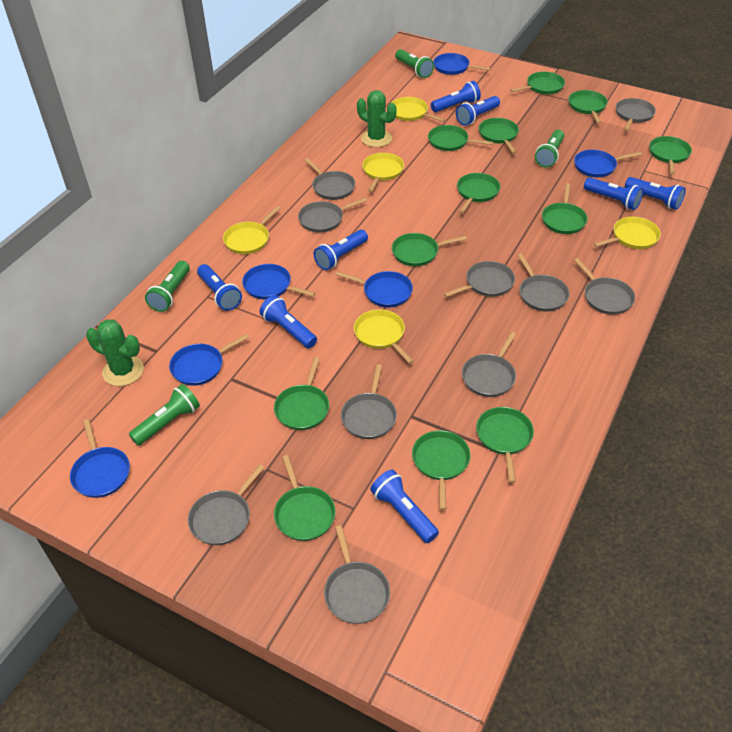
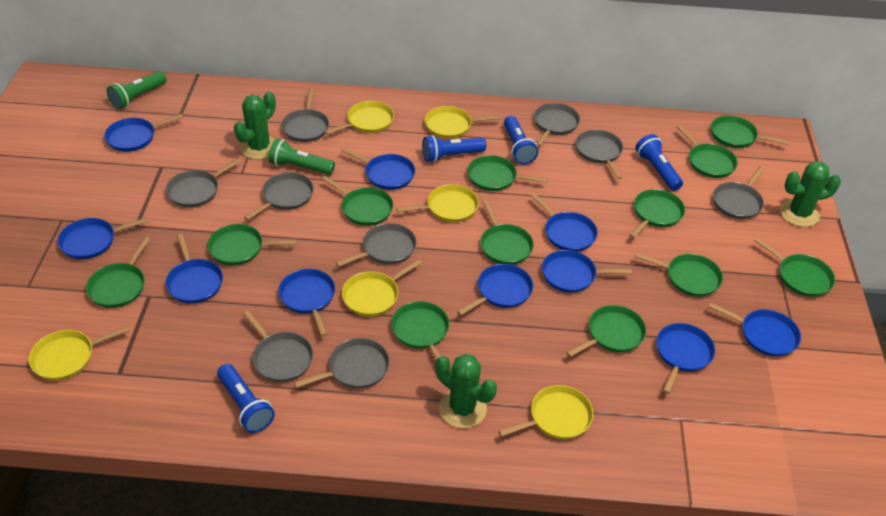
blue flashlight: [197,264,242,311] [260,295,317,348] [314,230,368,270] [370,470,439,543] [431,81,481,112] [456,96,500,125] [584,177,643,210] [625,177,686,210] = 8 -> [217,364,275,433] [422,135,486,162] [504,116,538,164] [635,134,683,191] = 4
blue pan: [70,419,130,498] [169,333,249,386] [242,264,315,299] [336,271,413,308] [433,53,491,75] [574,150,642,177] = 6 -> [58,217,148,259] [104,114,183,152] [165,234,223,304] [278,269,335,337] [341,147,415,190] [457,264,533,316] [531,193,598,252] [542,250,632,293] [656,323,715,394] [708,303,801,357] = 10
green cactus: [86,319,144,386] [357,90,397,147] = 2 -> [234,91,276,160] [435,354,497,428] [780,161,841,227] = 3
green flashlight: [129,384,200,445] [145,261,190,312] [395,49,434,78] [535,130,565,168] = 4 -> [107,71,167,109] [269,138,335,175] = 2
grey pan: [188,464,265,545] [298,198,367,233] [305,158,355,200] [324,525,390,624] [341,364,397,439] [444,261,515,297] [462,332,516,397] [517,254,570,312] [574,258,635,315] [616,98,656,131] = 10 -> [166,158,242,208] [243,310,313,382] [244,172,314,220] [281,88,329,142] [294,338,390,389] [336,223,417,267] [534,103,580,147] [575,130,623,179] [713,166,765,219] = 9
yellow pan: [223,206,280,254] [354,309,414,364] [362,153,404,192] [391,97,445,122] [594,217,661,249] = 5 -> [29,325,130,380] [325,101,394,135] [342,259,422,317] [396,184,479,222] [425,106,501,139] [498,385,593,439] = 6

